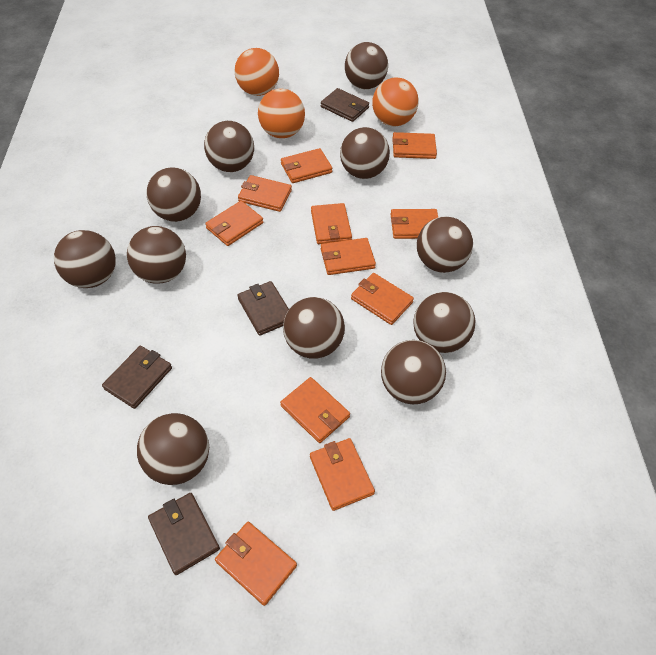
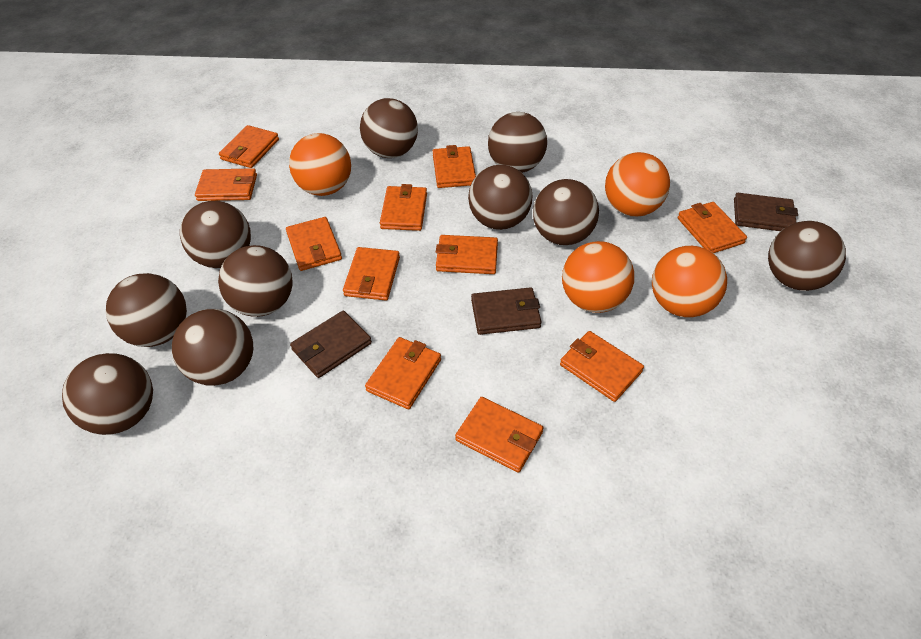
brown ball: [54,230,116,288] [127,226,186,284] [137,413,209,485] [146,167,201,222] [204,121,254,172] [283,297,345,359] [340,127,390,179] [345,42,388,89] [381,340,446,404] [413,292,476,353] [417,216,473,273] = 11 -> [62,353,153,435] [106,273,187,347] [172,309,253,386] [180,201,251,268] [218,245,293,317] [360,98,418,158] [468,165,532,230] [488,112,547,173] [533,179,599,245] [768,221,846,291] = 10
brown wallet: [102,346,172,409] [148,493,220,575] [237,281,289,336] [321,88,369,122] = 4 -> [290,311,372,378] [471,287,542,335] [734,193,798,231] = 3
orange ball: [235,48,279,96] [258,88,305,138] [372,77,419,126] = 3 -> [289,133,351,196] [562,241,634,313] [605,152,670,217] [652,246,727,317] = 4

